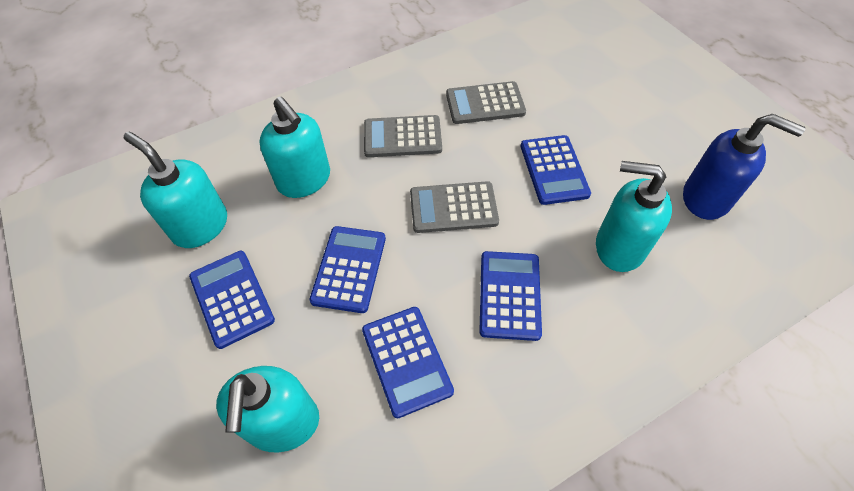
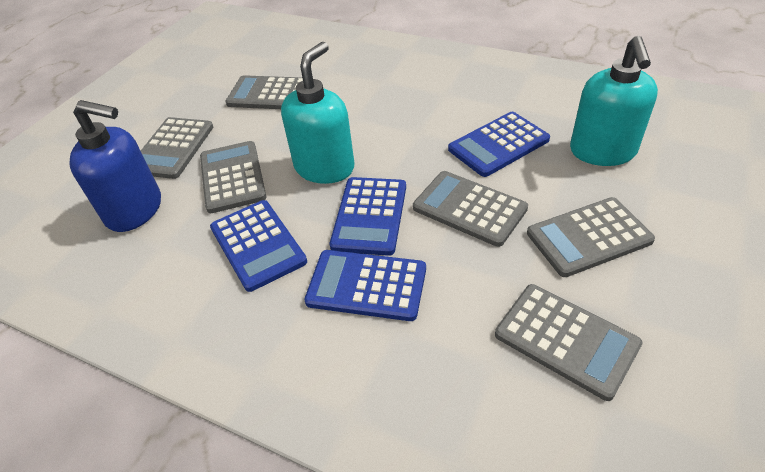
blue calculator: [189,251,275,349] [309,226,386,313] [362,307,454,418] [479,251,542,341] [521,135,591,205] = 5 -> [210,200,307,292] [304,250,426,321] [330,177,406,256] [448,112,550,177] = 4
grey calculator: [364,115,442,157] [410,181,499,233] [446,81,526,124] = 3 -> [141,117,213,179] [200,141,266,213] [225,75,303,109] [413,171,528,247] [495,284,643,401] [527,197,655,277] = 6
turquoise soap dispenser: [124,132,227,248] [216,366,319,452] [259,97,330,198] [596,161,672,272] = 4 -> [281,42,354,184] [570,36,658,166] = 2

